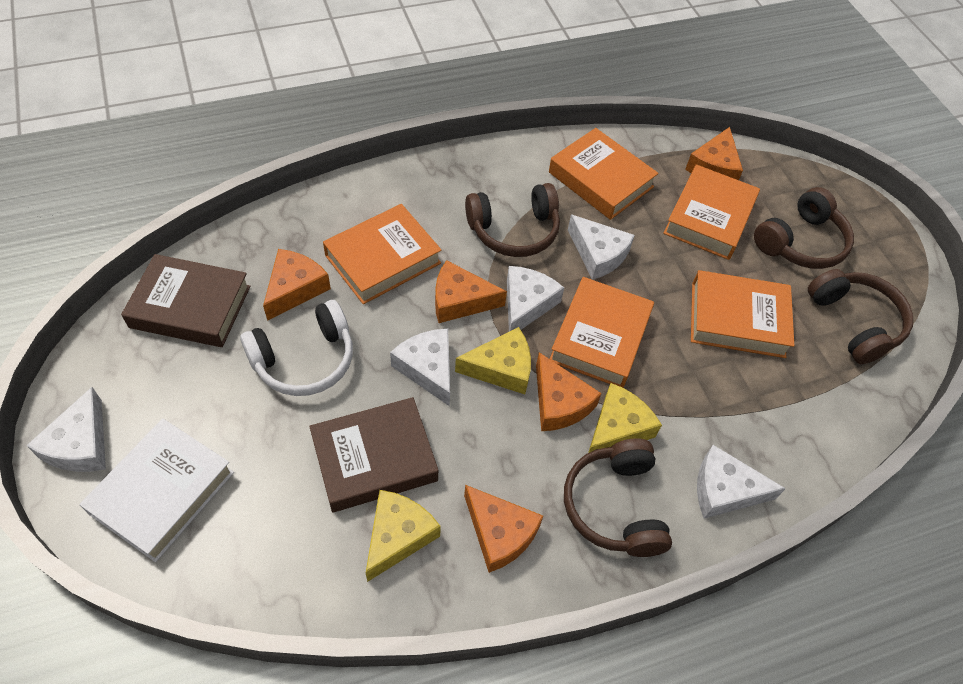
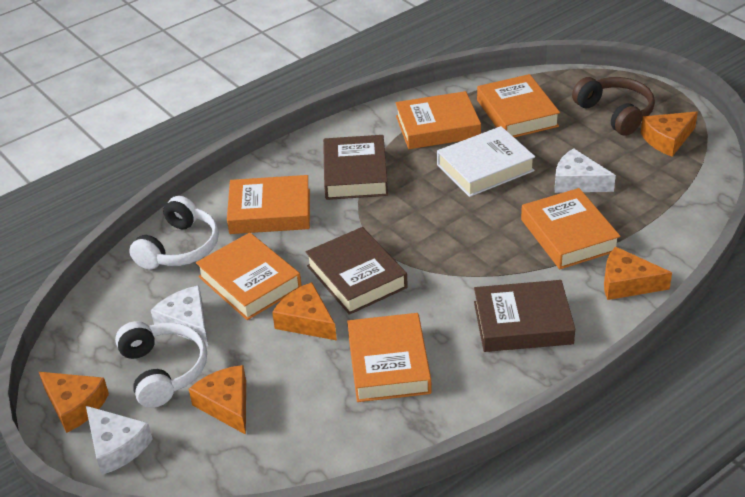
brown book: [121,254,250,347] [309,397,439,512] = 2 -> [306,227,408,315] [323,135,388,200] [474,280,575,352] = 3
brown headphones: [465,183,560,257] [564,438,672,557] [754,187,854,269] [808,269,913,364] = 4 -> [572,77,655,136] = 1
orange book: [323,204,442,304] [549,128,659,220] [550,277,654,388] [663,164,760,260] [691,270,794,358] = 5 -> [196,232,302,320] [227,175,310,234] [347,313,432,402] [395,91,481,149] [477,74,560,137] [521,188,620,269] = 6
white cheese: [26,387,106,472] [390,329,450,406] [507,266,564,331] [568,214,635,280] [697,445,786,518] = 5 -> [86,406,153,475] [151,285,208,346] [555,148,616,193] = 3
white headphones: [240,300,353,396] = 1 -> [115,321,207,408] [129,196,219,270] = 2
yellow cheese: [366,490,441,582] [455,327,531,394] [588,383,662,453] = 3 -> none = 0

